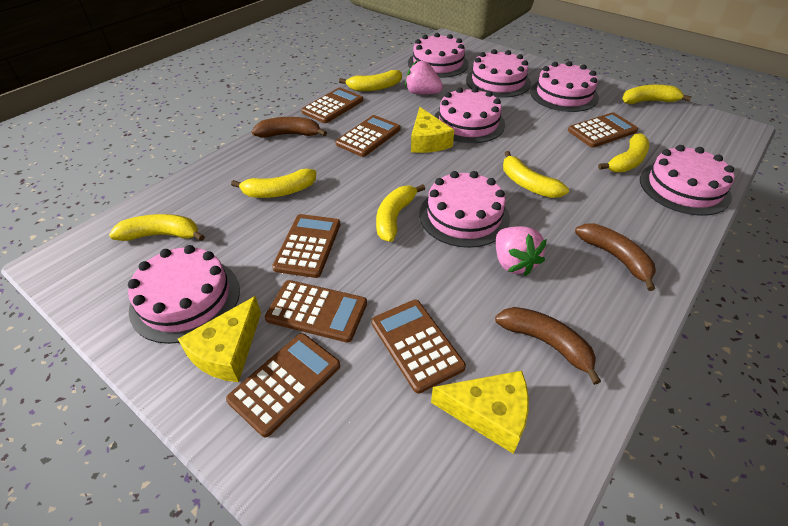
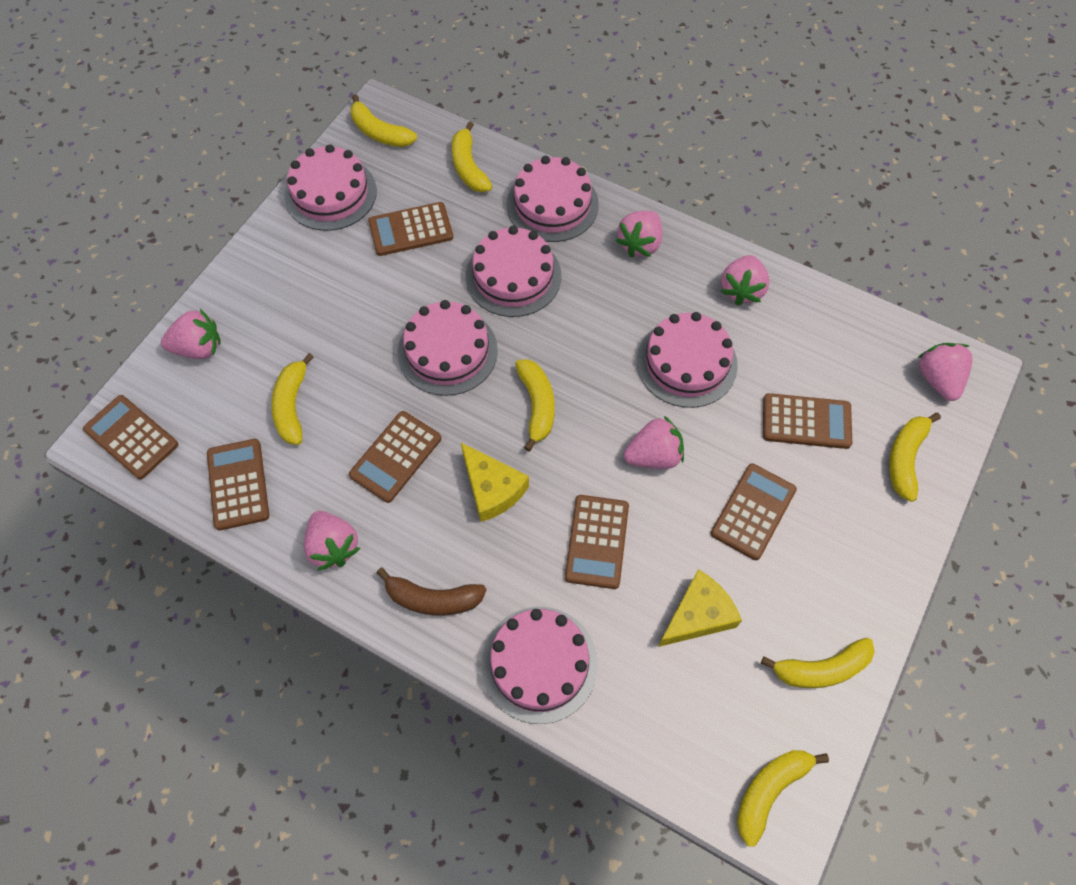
brown banana: [252,117,327,138] [495,307,601,385] [575,224,656,291] = 3 -> [376,567,487,616] = 1
pink cake: [128,245,240,344] [408,33,469,78] [419,171,510,248] [434,87,505,143] [466,49,531,98] [530,61,599,112] [640,145,734,216] = 7 -> [284,144,377,231] [397,300,498,396] [466,226,561,317] [481,607,598,724] [506,156,599,242] [637,312,738,408] = 6
pink strawberry: [405,60,443,94] [496,226,547,276] = 2 -> [161,309,221,359] [304,511,360,570] [615,211,663,257] [624,416,684,469] [721,255,770,306] [918,343,973,401] = 6
yellow cheese: [178,296,261,382] [411,107,454,153] [431,371,529,454] = 3 -> [461,443,529,522] [658,569,742,647] = 2

